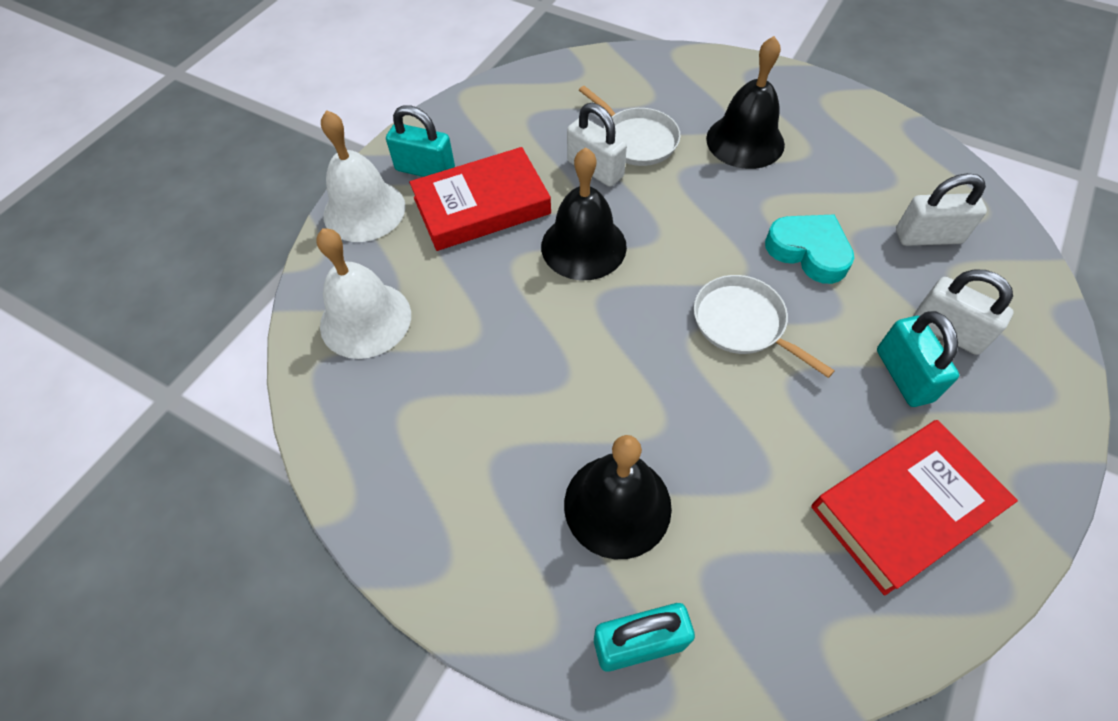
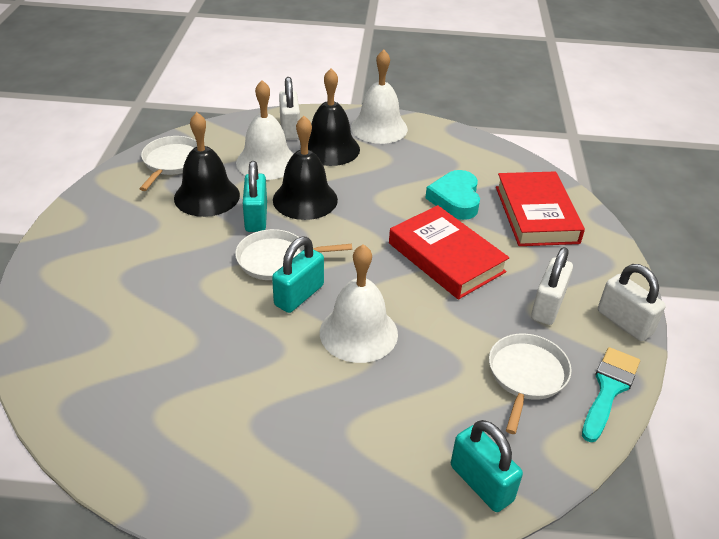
turquoise brush: none = 0 -> [582,347,640,442] = 1
white bell: [316,228,411,359] [321,110,406,242] = 2 -> [236,80,293,180] [320,244,398,363] [351,50,408,144] = 3
white pan: [579,86,681,166] [694,275,835,378] = 2 -> [140,136,197,191] [235,229,352,280] [489,333,572,434] = 3

